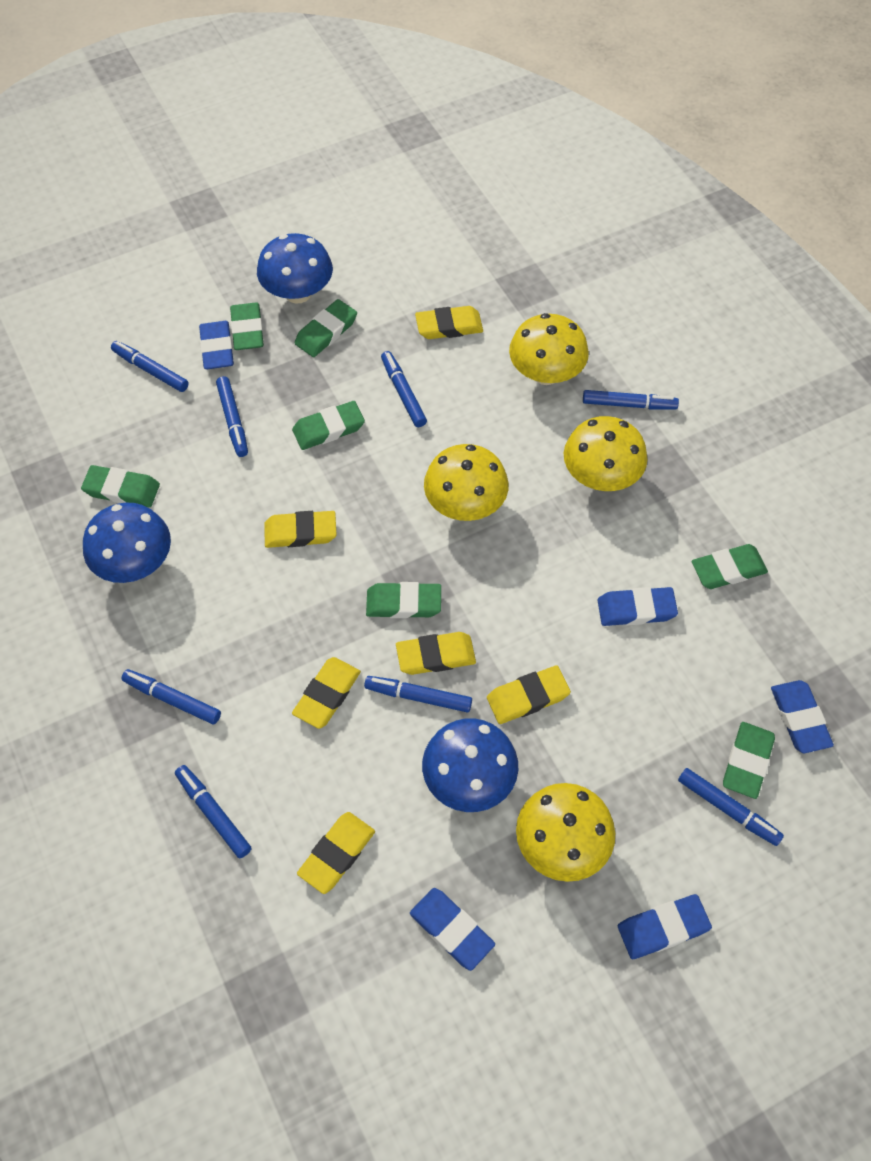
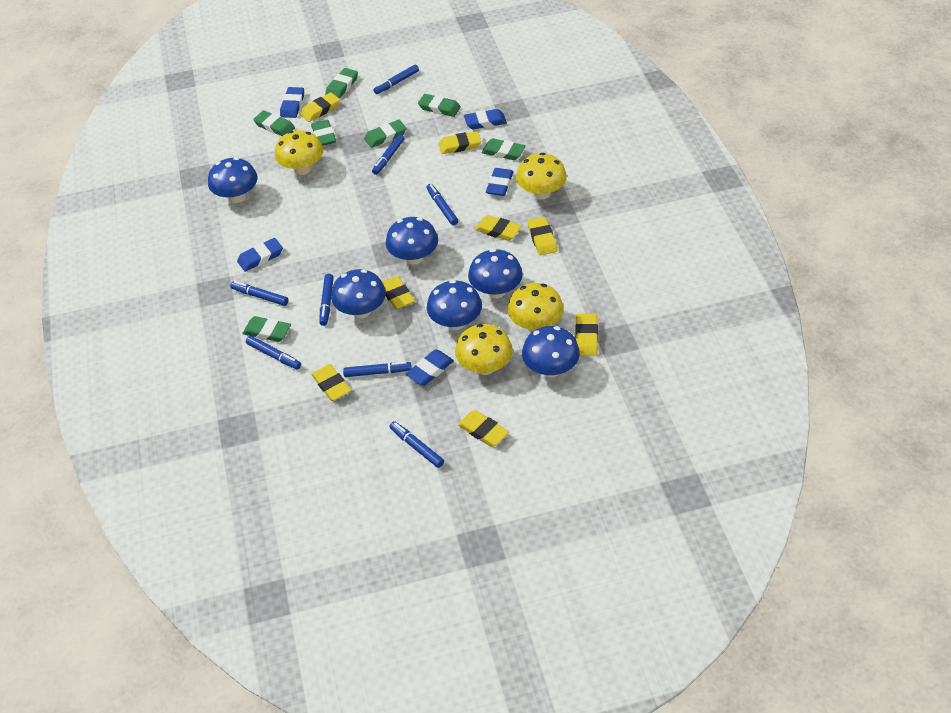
blue mushroom: [83,502,171,583] [257,233,333,304] [422,718,518,812] = 3 -> [208,157,258,203] [331,269,386,318] [386,217,438,264] [427,280,482,330] [468,249,523,298] [522,326,580,377] = 6
yellow eraser: [264,511,337,548] [292,657,361,729] [297,812,375,894] [396,632,476,675] [415,306,483,339] [487,665,571,724] = 6 -> [300,92,340,122] [311,364,351,401] [382,276,415,309] [439,131,481,154] [458,410,509,447] [475,215,521,241] [528,217,557,255] [576,314,598,356] = 8

